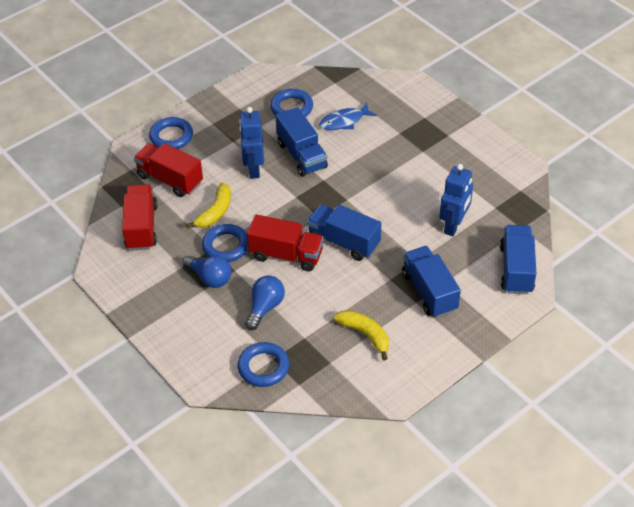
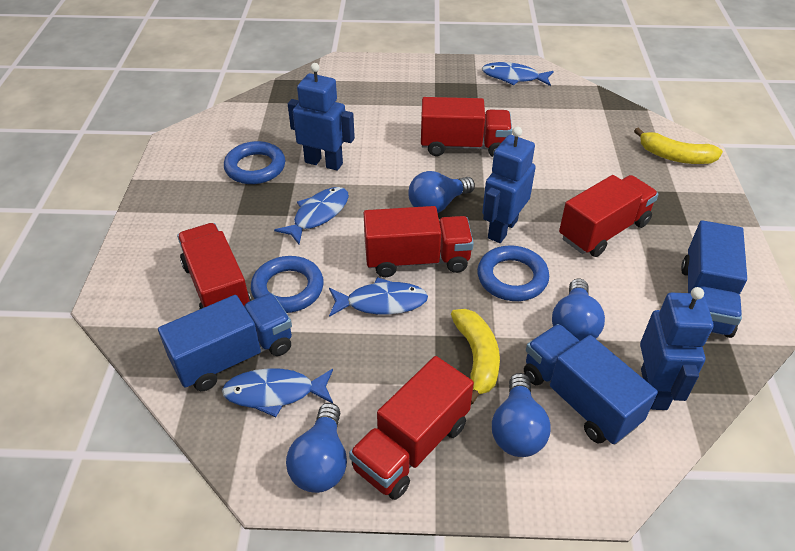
blue fish: [319,102,377,130] = 1 -> [222,368,333,417] [274,187,349,244] [329,277,428,317] [482,62,554,86] = 4
blue light bulb: [182,256,231,288] [245,275,285,330] = 2 -> [286,403,347,493] [408,171,475,213] [492,373,550,457] [552,279,605,341] = 4
blue ring: [149,117,193,149] [202,224,248,262] [237,342,289,387] [270,89,313,117] = 4 -> [224,141,285,184] [251,256,324,313] [477,246,549,301] = 3
blue robot: [239,107,264,179] [439,164,473,236] = 2 -> [288,63,355,171] [482,127,536,243] [640,287,713,410] = 3
blue truck: [276,107,328,177] [307,204,381,261] [402,246,461,318] [500,225,536,294] = 4 -> [158,293,292,391] [524,324,658,445] [681,220,747,338] = 3
red truck: [122,184,158,251] [134,143,203,197] [247,214,324,271] = 3 -> [177,223,252,310] [349,356,474,500] [364,206,474,277] [421,97,512,157] [559,175,659,257] = 5

